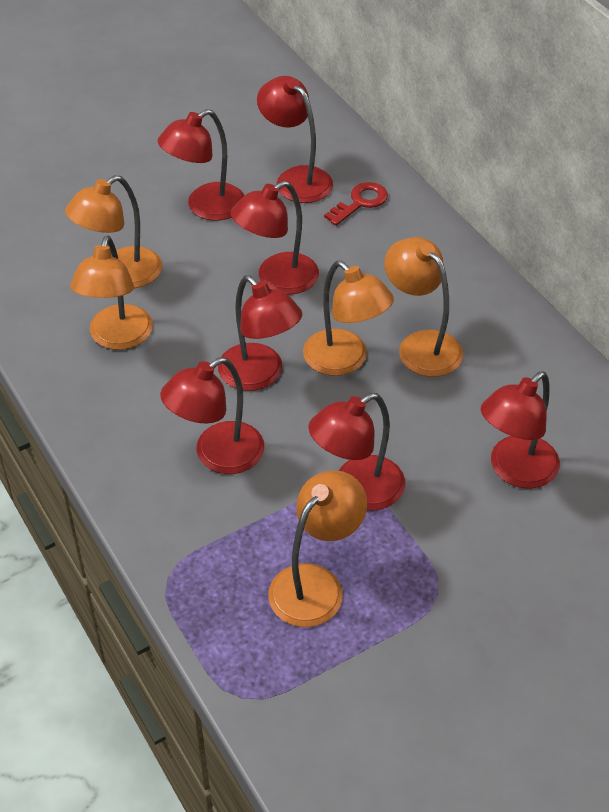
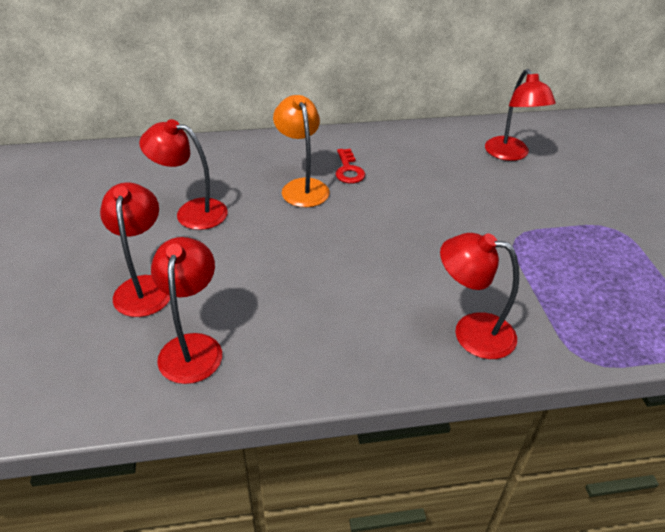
orange lamp: [65,175,162,288] [70,235,153,350] [268,470,367,627] [303,261,394,376] [384,237,463,377] = 5 -> [273,95,330,207] = 1
red lamp: [158,109,244,221] [160,357,264,474] [218,275,303,391] [231,181,319,294] [257,76,333,203] [308,393,405,511] [481,371,560,489] = 7 -> [100,182,170,317] [139,119,228,230] [151,237,222,384] [440,233,519,359] [485,69,556,161] = 5

